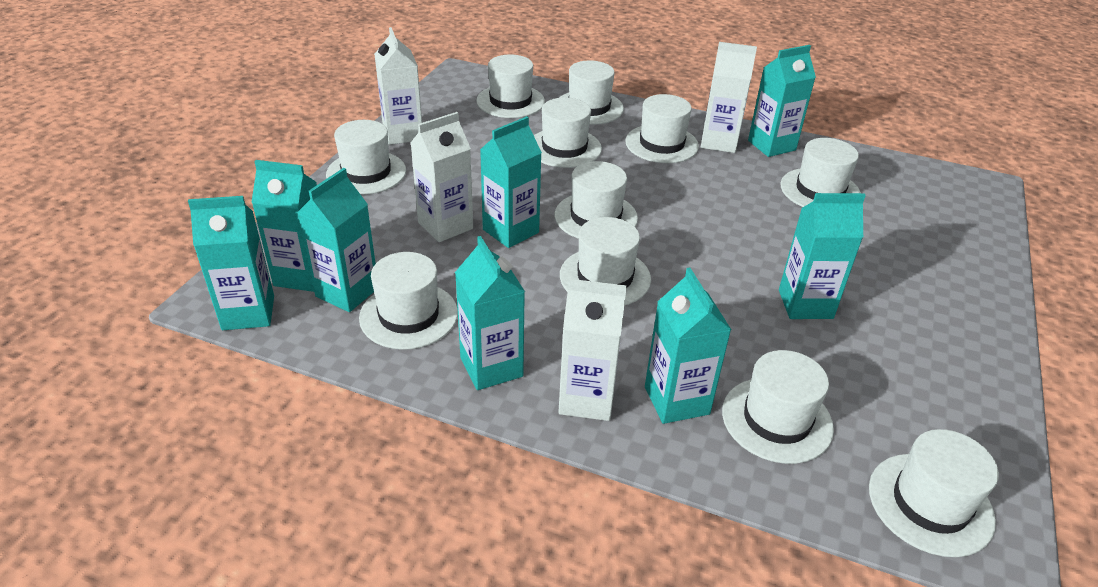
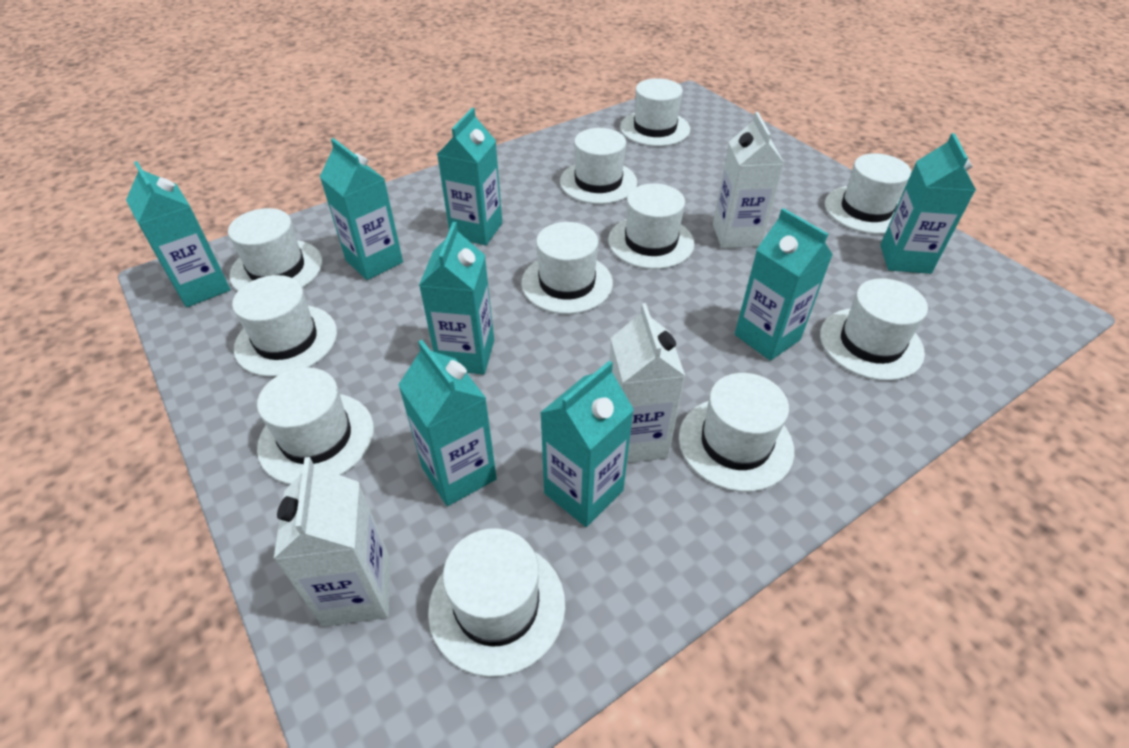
white carton: [374,27,422,145] [411,112,473,242] [558,279,627,421] [701,42,757,153] = 4 -> [274,457,390,627] [609,303,685,463] [713,112,784,248] = 3

